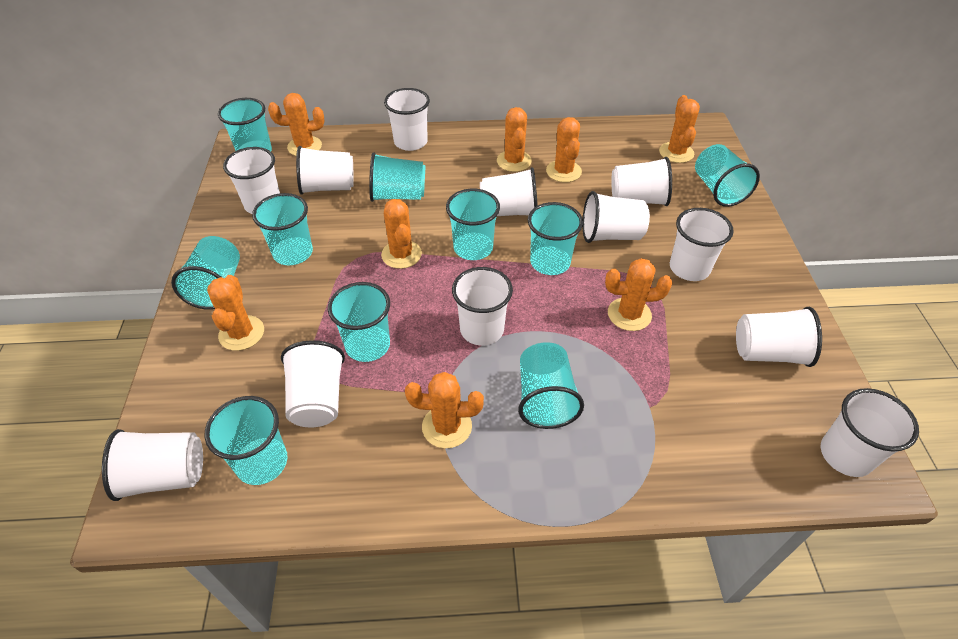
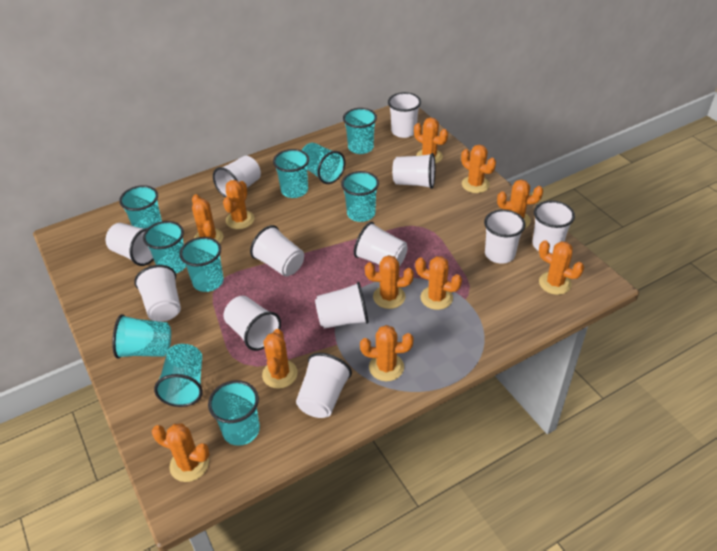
orange cactus: [207,275,264,351] [268,93,324,156] [381,199,422,269] [405,372,484,448] [497,107,532,172] [546,117,582,182] [605,258,672,331] [659,95,700,163] = 8 -> [152,423,210,482] [192,194,223,243] [223,180,254,229] [262,329,298,389] [360,325,413,381] [365,255,414,309] [414,118,448,164] [415,256,462,310] [461,145,496,193] [497,179,543,228] [539,240,584,295] = 11

